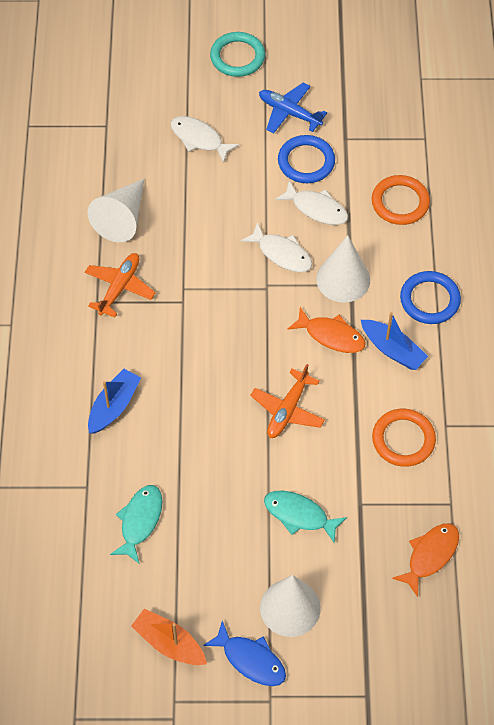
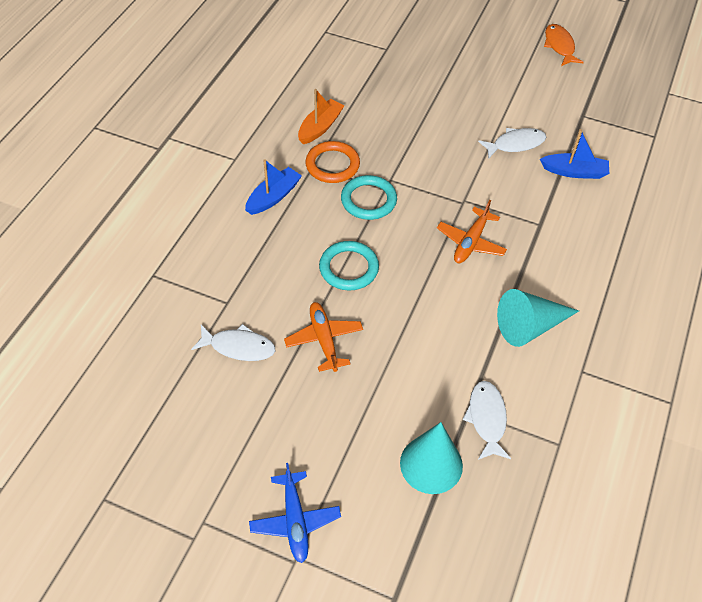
blue fish: [203,621,286,686] = 1 -> none = 0
blue ring: [278,135,335,183] [400,271,461,324] = 2 -> none = 0
orange fish: [287,307,366,353] [392,523,459,597] = 2 -> [544,24,584,66] = 1
orange ring: [372,175,430,225] [372,409,436,467] = 2 -> [305,141,360,183] = 1
turquoise cone: none = 0 -> [400,422,463,494] [497,289,579,347] = 2
turquoise fish: [110,485,162,564] [264,491,347,544] = 2 -> none = 0
turquoise ring: [210,32,265,77] = 1 -> [319,241,379,290] [341,175,397,220] = 2
white cone: [87,179,144,242] [260,575,321,637] [316,235,370,303] = 3 -> none = 0

